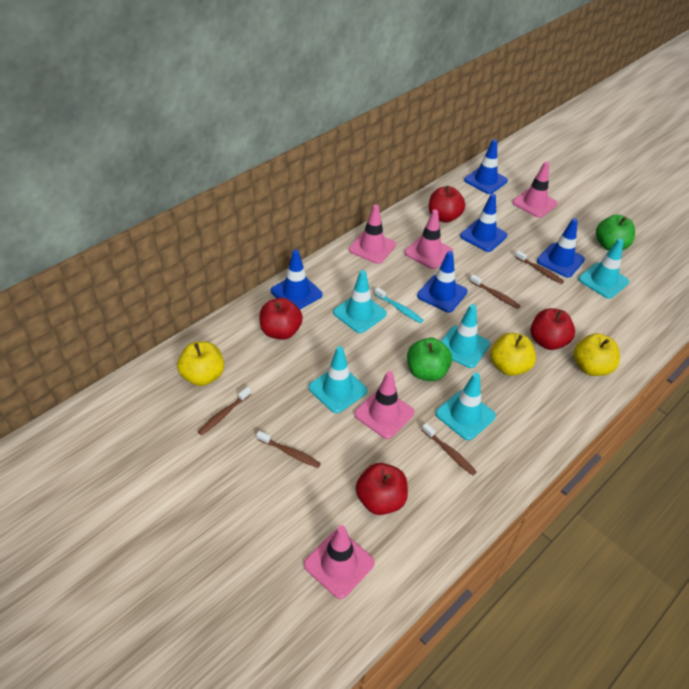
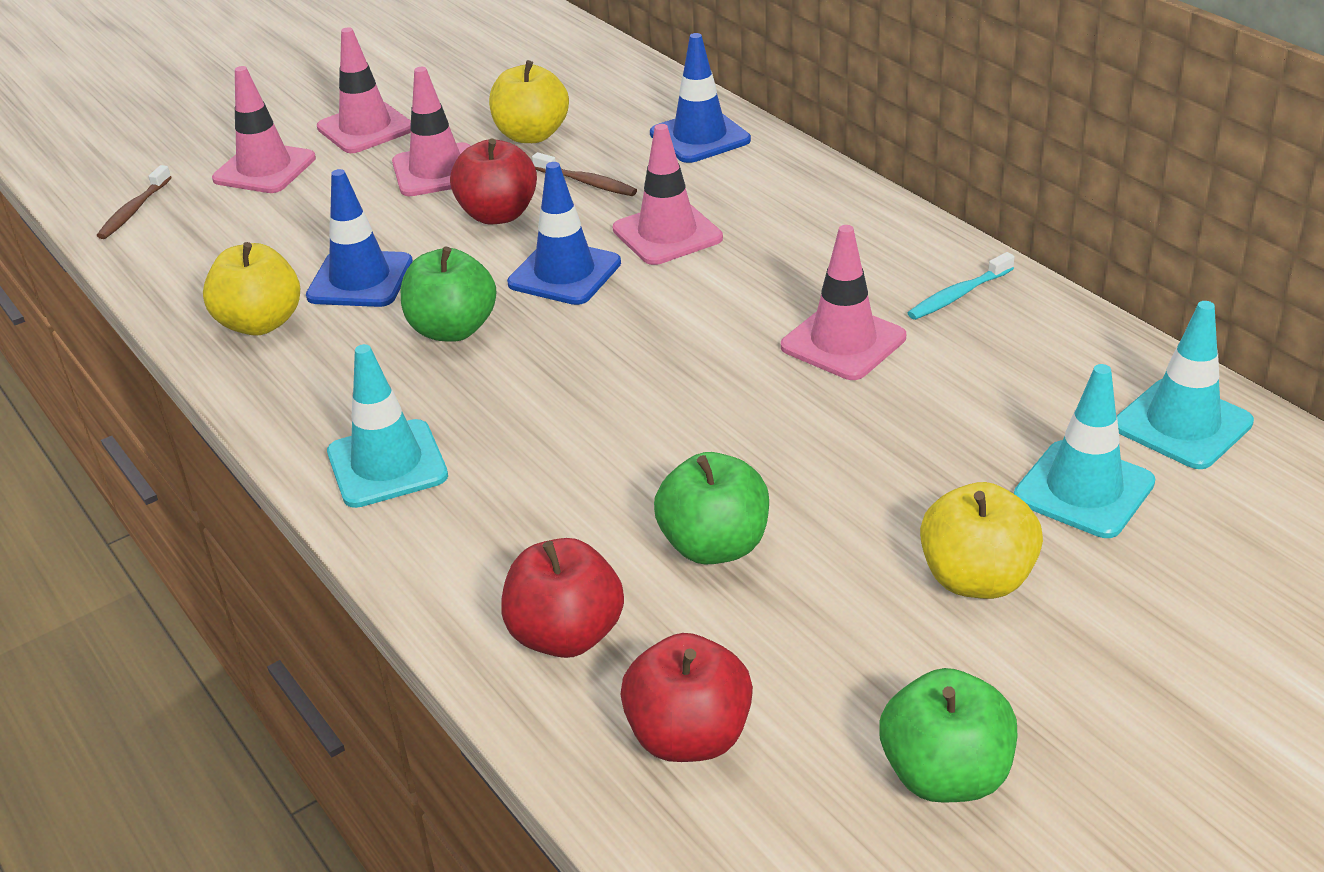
blue traffic cone: [271,249,323,309] [417,251,467,313] [460,194,507,252] [464,139,508,194] [537,218,585,278] = 5 -> [306,169,413,307] [507,162,621,305] [650,33,751,163] = 3
brown toothbrush: [198,387,251,435] [256,431,321,468] [422,423,477,475] [470,274,521,309] [515,250,564,284] = 5 -> [97,165,172,239] [532,152,637,196] = 2
green apple: [407,338,452,381] [596,214,635,251] = 2 -> [401,246,497,342] [654,452,769,564] [879,668,1017,803] = 3
red apple: [259,298,303,340] [356,463,408,515] [429,186,465,223] [531,308,575,350] = 4 -> [450,138,537,224] [501,538,624,658] [620,633,753,762] = 3
turquoise traffic cone: [309,346,367,413] [333,270,387,333] [436,373,496,440] [441,304,490,368] [578,238,629,299] = 5 -> [327,344,448,508] [1014,364,1155,538] [1117,301,1254,469] = 3

